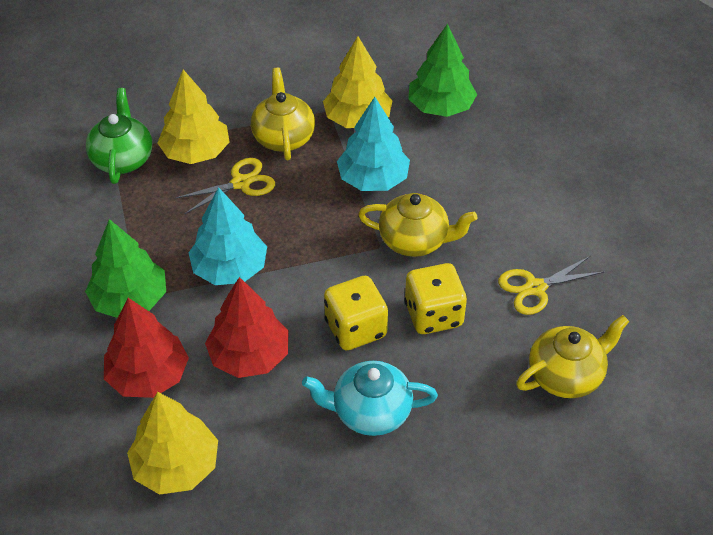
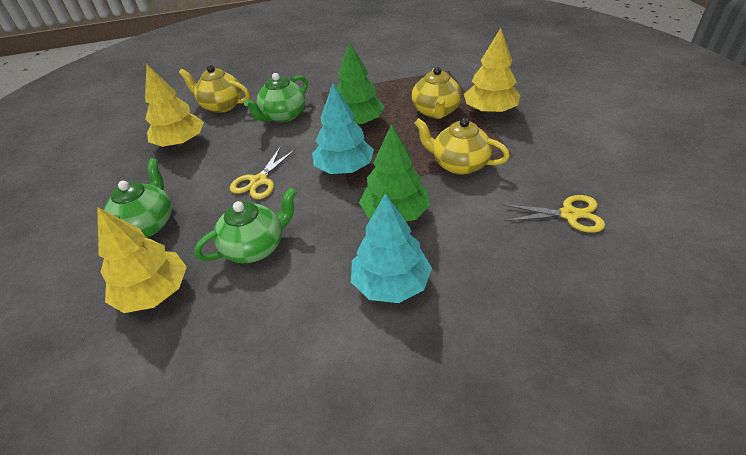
green teapot: [86,88,152,184] = 1 -> [104,158,172,238] [194,188,297,263] [244,73,308,122] = 3
red tree: [104,298,189,398] [205,277,289,378] = 2 -> none = 0
turquoise teapot: [302,361,438,436] = 1 -> none = 0
yellow dice: [324,276,388,350] [404,263,467,334] = 2 -> none = 0

